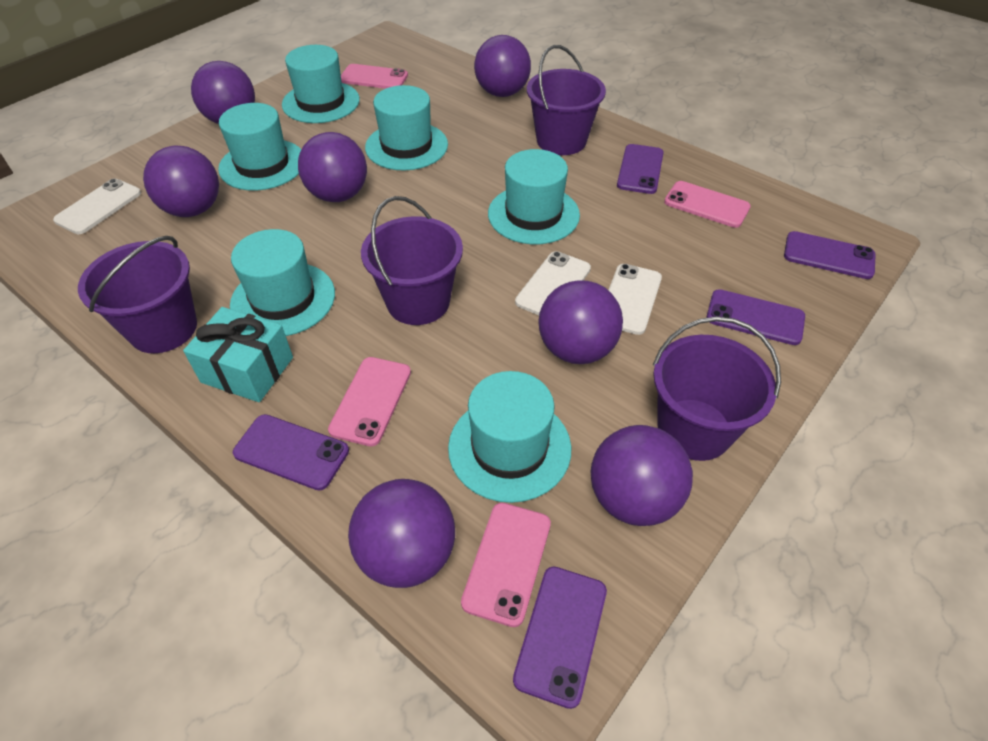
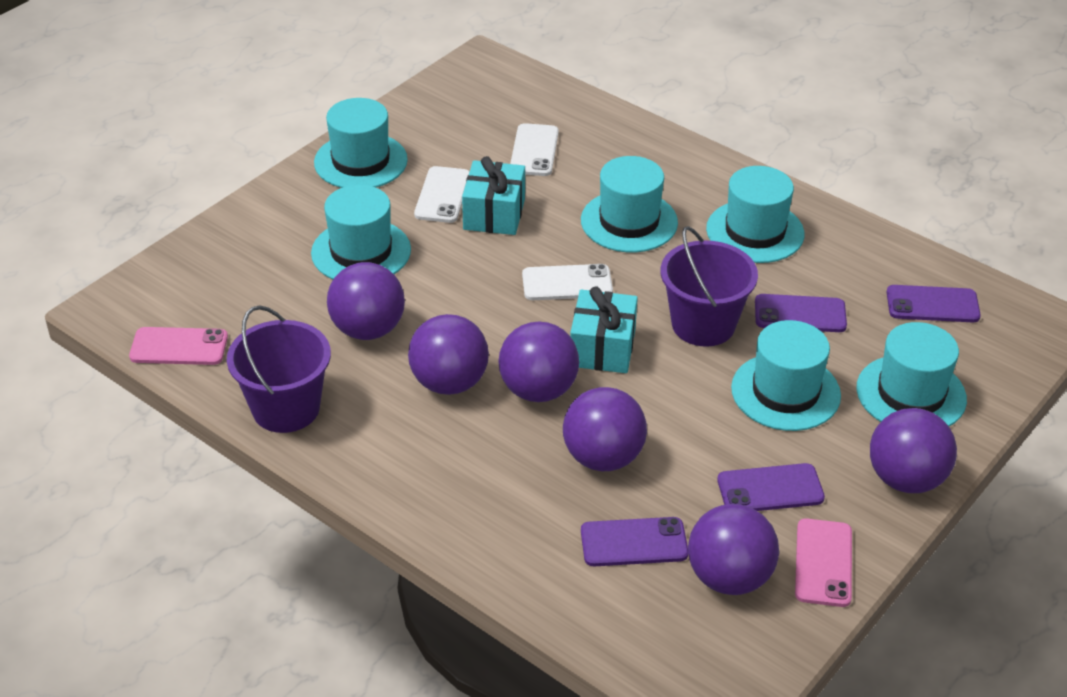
pink phone: [328,357,411,446] [341,64,408,89] [461,503,551,627] [664,181,751,228] = 4 -> [129,327,228,365] [795,518,852,607] = 2
purple ball: [143,146,219,217] [191,61,255,124] [298,132,367,202] [348,479,455,588] [474,35,531,97] [538,280,623,364] [591,425,693,526] = 7 -> [327,262,405,340] [408,314,489,395] [498,322,579,402] [563,387,647,471] [688,504,779,595] [870,408,957,493] = 6
purple bucket: [78,236,197,353] [361,196,463,325] [527,45,606,155] [653,316,781,461] = 4 -> [227,305,331,433] [661,226,758,347] = 2
purple phone: [233,414,349,490] [513,567,607,709] [617,144,664,194] [706,289,805,345] [784,231,876,279] = 5 -> [581,517,688,566] [717,463,825,511] [755,294,847,332] [887,285,981,322] = 4
turquoise gift: [183,307,293,402] = 1 -> [462,156,525,235] [570,287,638,373] = 2

